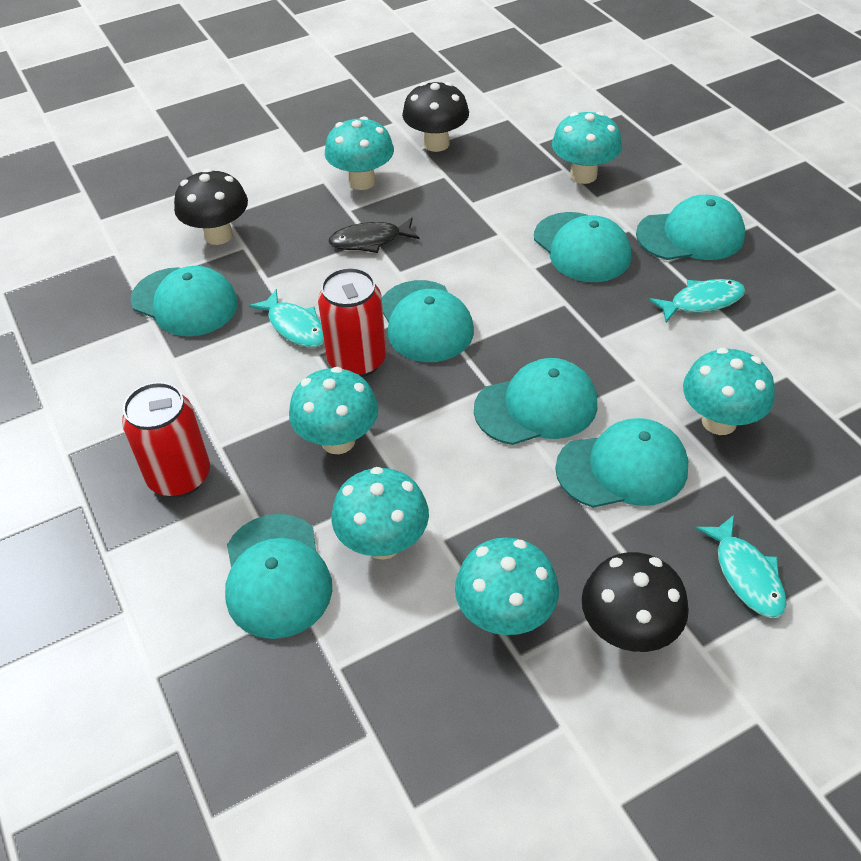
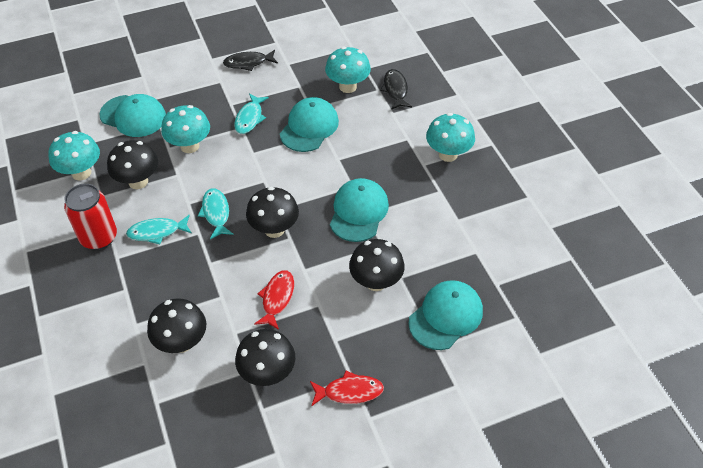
black fish: [328,218,420,253] = 1 -> [223,50,278,71] [380,69,412,110] = 2
black mushroom: [174,169,248,245] [402,82,469,152] [582,552,689,652] = 3 -> [107,140,158,189] [147,298,206,353] [235,329,295,386] [246,187,299,238] [349,239,405,291] = 5
red can: [122,382,210,498] [318,267,386,377] = 2 -> [64,183,117,250] = 1
red fish: none = 0 -> [254,270,294,330] [310,371,384,406] = 2
turquoise cap: [131,266,238,336] [225,514,332,639] [382,280,474,362] [474,358,597,445] [534,212,631,282] [555,418,688,508] [636,195,745,260] = 7 -> [99,94,166,137] [280,97,339,152] [330,178,389,242] [408,280,483,350] = 4
turquoise mushroom: [289,367,378,454] [325,116,394,190] [331,467,429,560] [455,537,559,635] [552,112,622,184] [683,348,775,435] = 6 -> [48,131,100,181] [161,105,210,153] [325,47,371,93] [426,113,475,162] = 4

